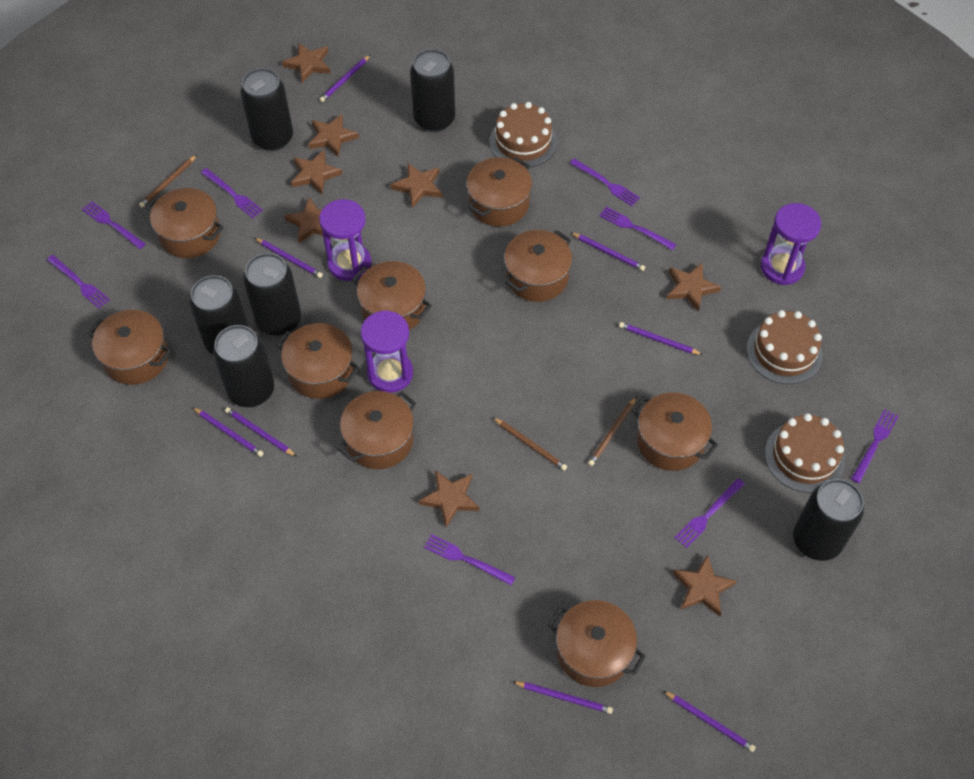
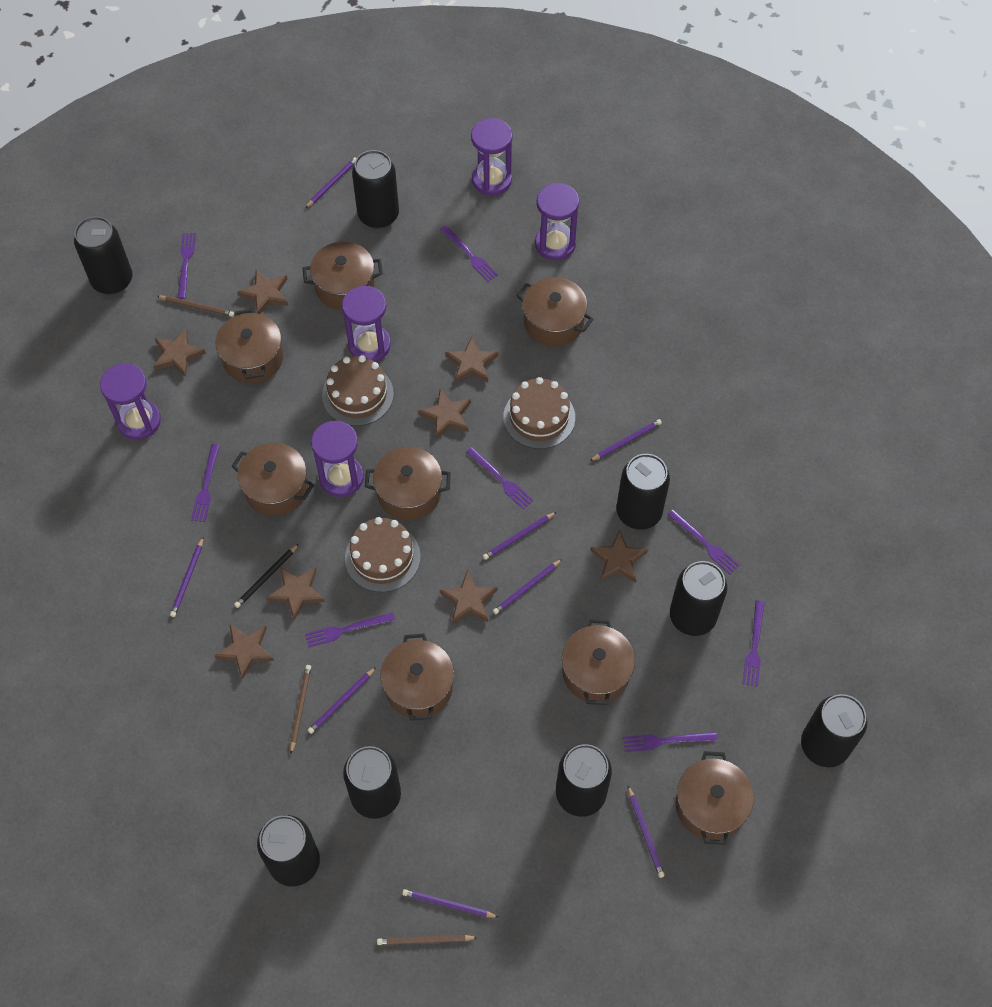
black can: [189,275,248,355] [213,325,274,407] [240,68,293,151] [244,253,301,336] [410,49,455,132] [793,479,864,561] = 6 -> [74,216,132,295] [257,815,320,887] [343,746,401,819] [352,150,399,229] [556,744,612,817] [617,454,670,530] [670,561,727,636] [801,694,867,767] = 8
black pencil: none = 0 -> [234,544,299,608] = 1
brown pot: [88,310,171,385] [146,188,223,258] [276,323,360,399] [338,391,416,469] [352,261,432,330] [467,157,532,227] [504,230,572,302] [548,600,646,687] [632,392,718,471] = 9 -> [216,309,283,383] [231,443,314,516] [303,241,383,310] [365,447,451,520] [380,633,454,721] [516,277,593,347] [562,619,635,705] [675,751,754,845] = 8
purple hourglass: [319,199,371,281] [361,310,413,393] [761,203,821,285] = 3 -> [100,363,161,440] [311,420,364,497] [342,286,391,362] [471,118,513,196] [535,183,579,260] = 5

